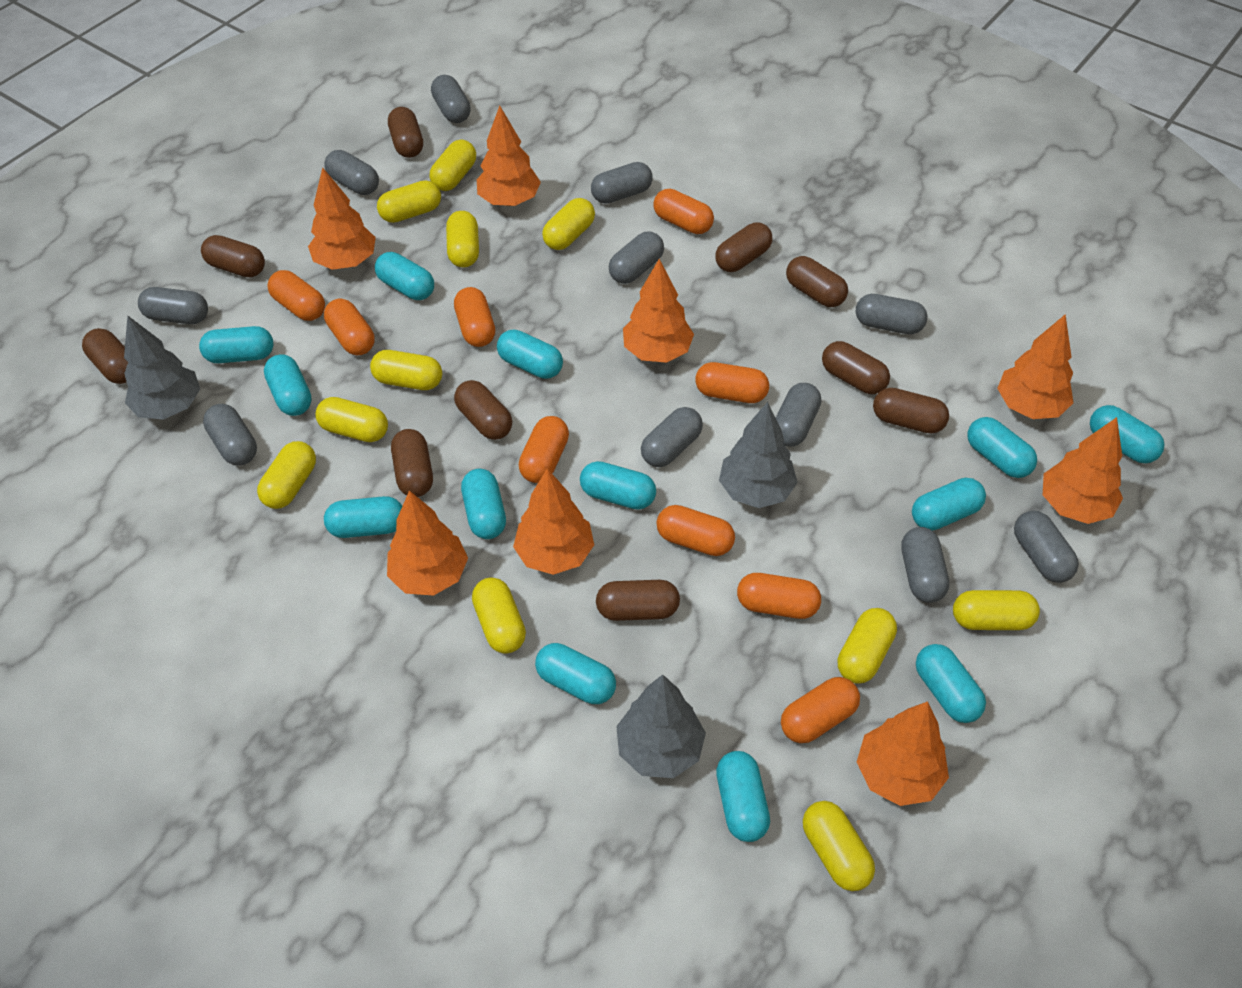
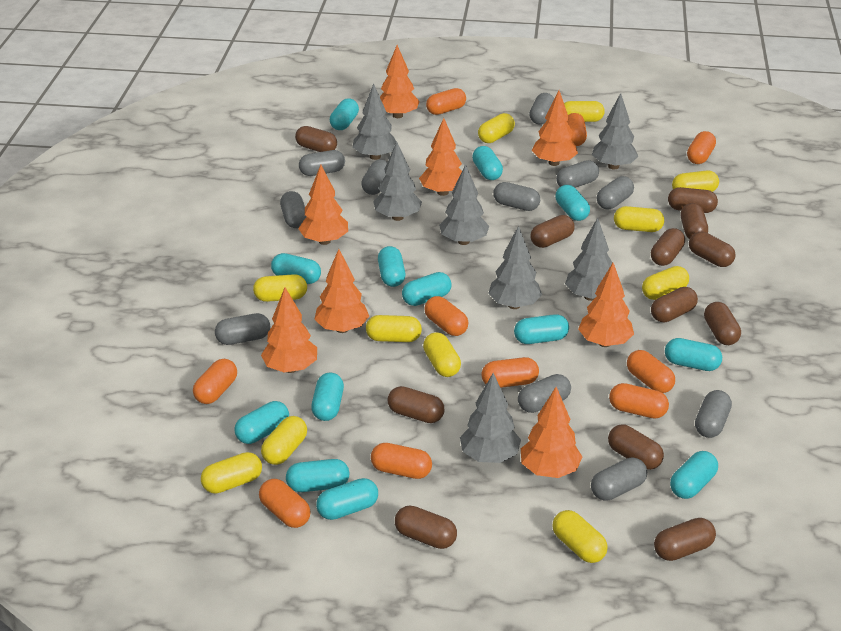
brown capsule: [82,328,128,384] [201,235,265,277] [388,107,423,158] [391,429,433,497] [454,380,512,440] [596,580,680,621] [715,223,772,272] [786,256,848,307] [822,341,890,394] [873,388,949,434] = 10 -> [295,126,337,152] [388,386,444,423] [395,505,457,549] [530,215,575,248] [608,425,664,470] [651,228,685,266] [651,287,698,322] [654,518,716,561] [668,187,718,213] [681,203,708,239] [689,232,736,267] [704,302,741,345] = 12
grey tree: [124,316,200,420] [616,675,706,778] [719,402,798,508] = 3 -> [352,84,397,160] [373,142,422,221] [439,164,489,245] [460,373,521,463] [488,225,542,309] [565,218,613,301] [592,93,638,170] = 7
orange capsule: [267,270,325,321] [324,299,374,355] [454,287,495,347] [519,416,569,483] [653,189,714,234] [657,505,735,556] [695,362,769,403] [737,573,821,619] [781,677,860,743] = 9 -> [193,359,237,404] [259,479,311,528] [371,443,432,479] [424,296,468,336] [426,88,466,115] [481,357,539,388] [567,113,587,146] [609,383,669,419] [627,350,675,393] [687,131,716,164] = 10

